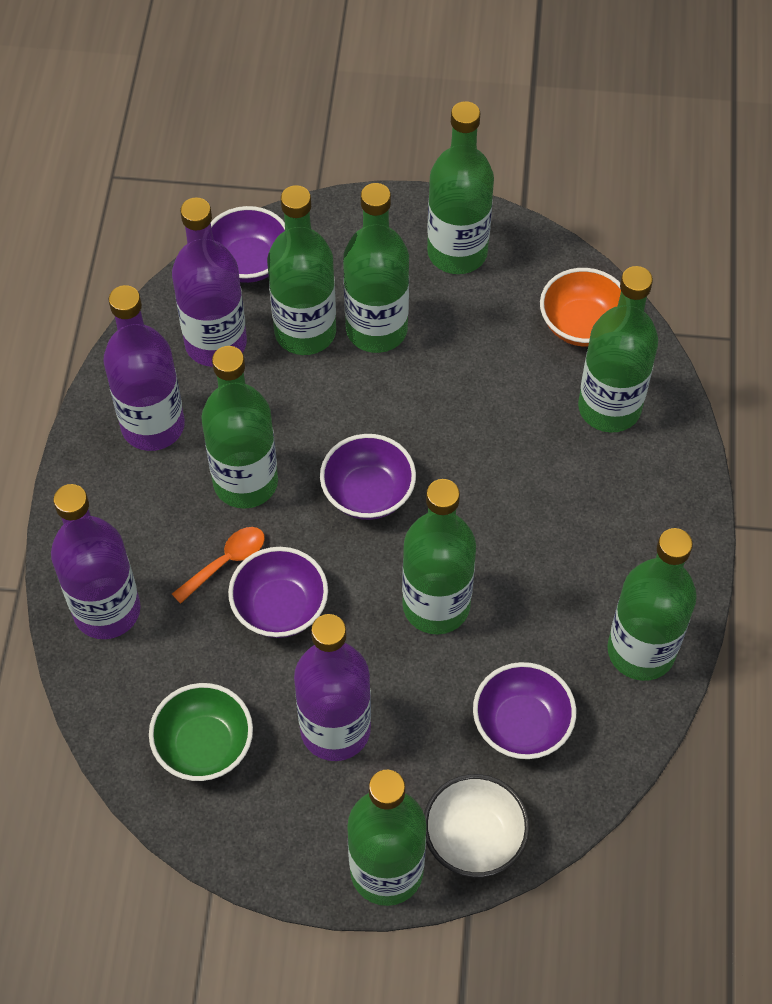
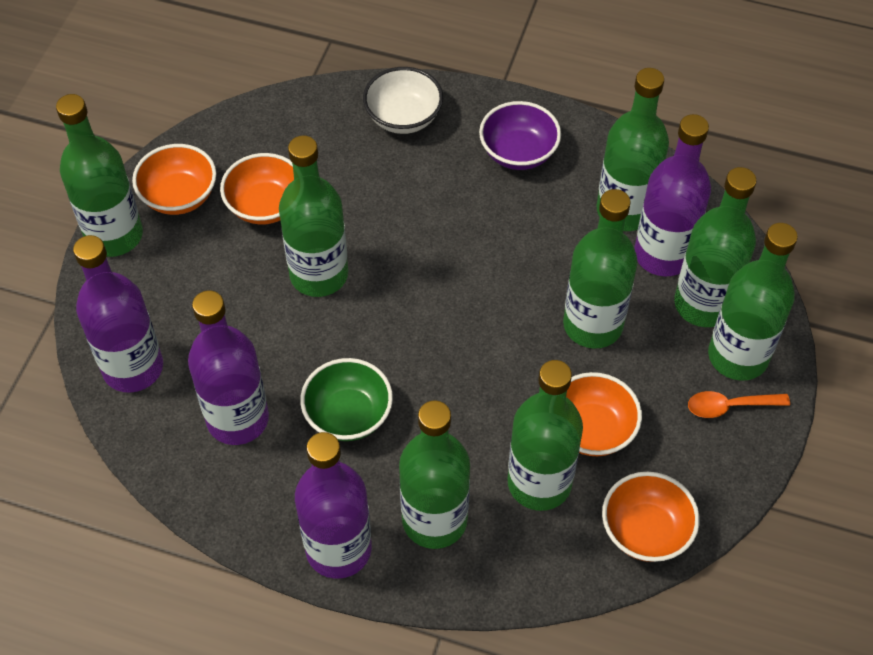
orange bowl: [540,268,621,347] = 1 -> [132,144,217,215] [220,153,294,225] [566,372,642,456] [602,472,700,562] = 4
purple bowl: [211,206,285,283] [228,547,328,638] [320,434,416,520] [473,662,576,759] = 4 -> [479,101,561,170] = 1

